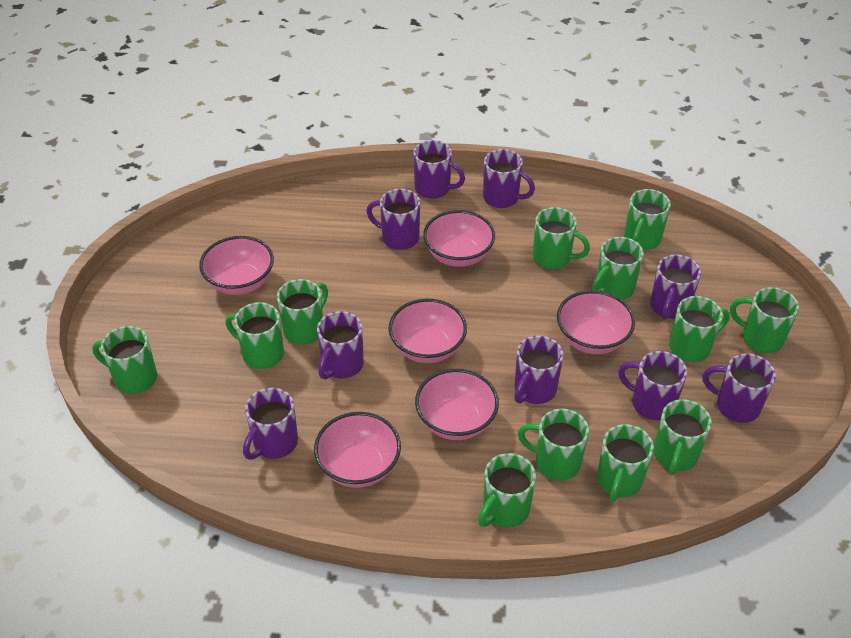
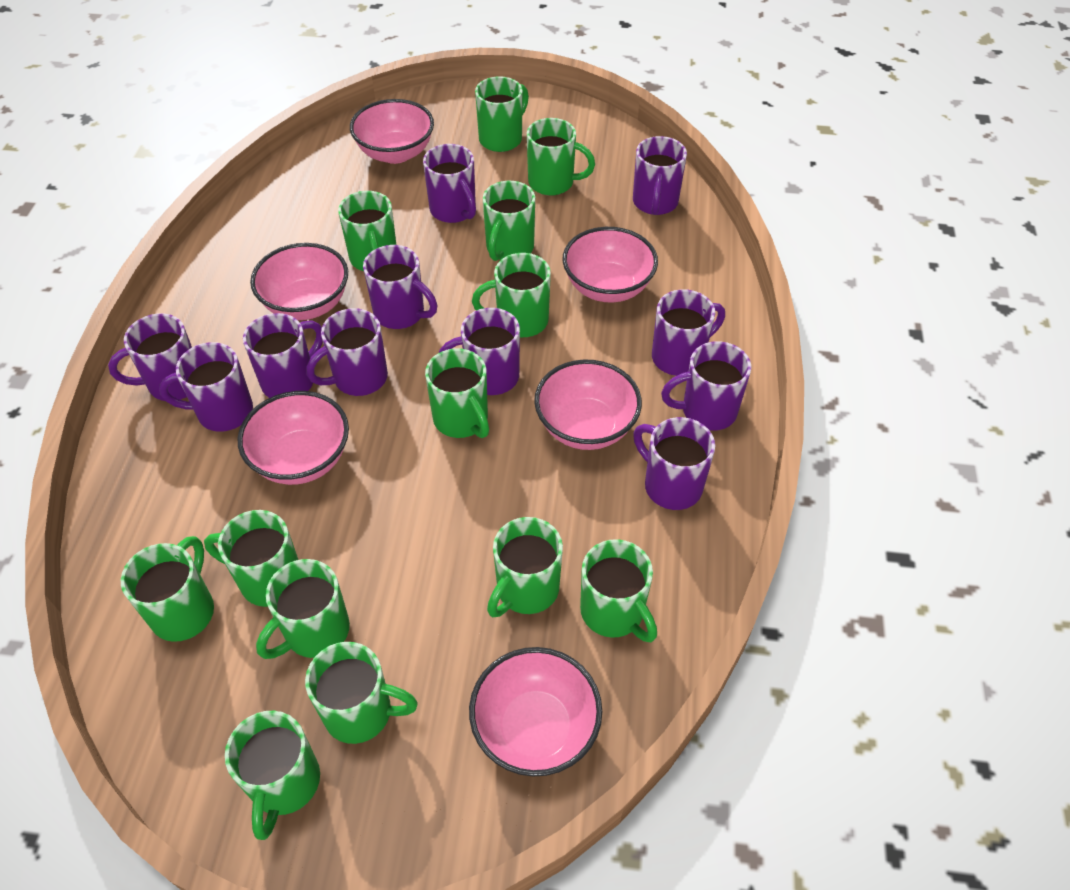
green mug: [92,326,157,394] [226,302,284,369] [277,279,328,345] [478,453,536,528] [518,409,589,481] [533,207,590,269] [592,237,644,300] [597,424,654,502] [624,189,671,250] [653,399,712,475] [669,296,730,362] [730,287,799,353] = 12 -> [121,536,214,642] [204,510,298,607] [225,711,320,840] [256,559,350,659] [305,642,418,744] [338,191,396,271] [425,348,489,438] [472,253,551,337] [475,76,529,152] [483,181,535,261] [487,517,563,617] [527,118,595,196] [580,539,657,642] = 13
purple mug: [243,388,298,460] [317,311,364,380] [366,189,420,250] [413,140,465,199] [483,149,535,208] [514,336,564,404] [618,351,687,420] [650,255,701,320] [703,353,776,423] = 9 -> [108,314,192,401] [159,342,253,432] [243,313,323,398] [306,308,388,396] [363,245,437,329] [423,144,476,223] [439,308,520,395] [633,136,687,215] [633,417,715,510] [652,289,725,376] [661,341,751,431] = 11

